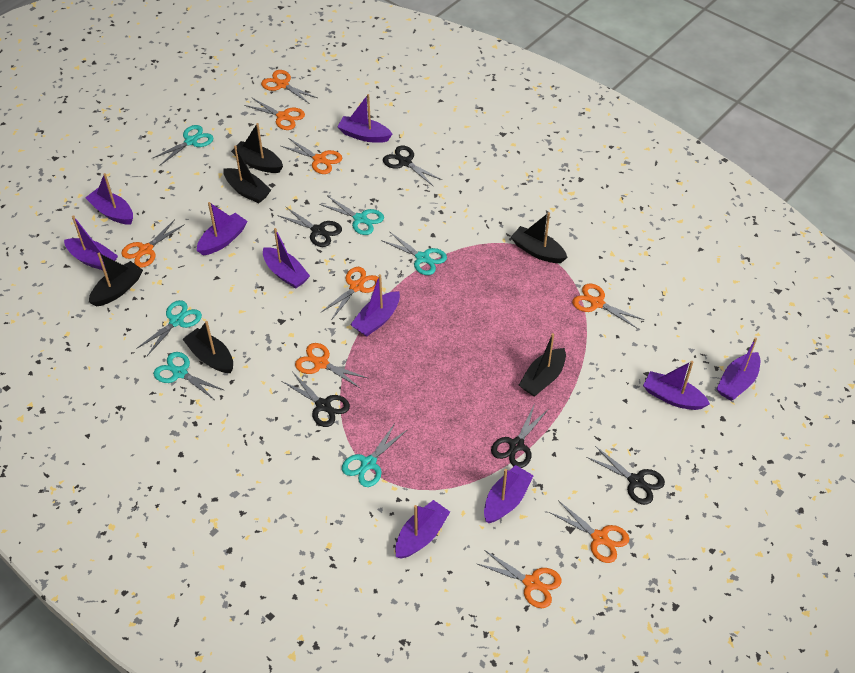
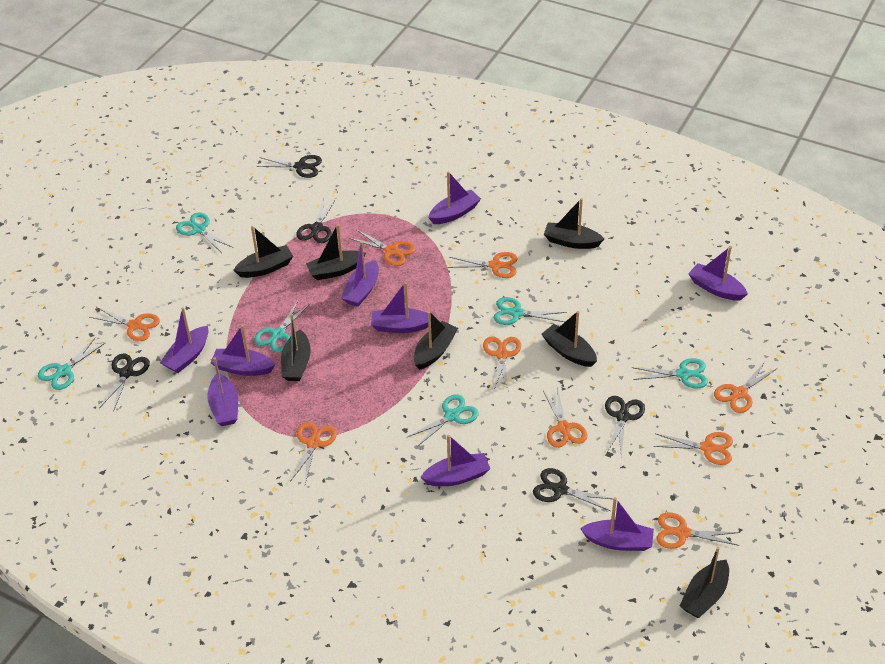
black boat: [89,253,143,307] [182,321,233,373] [223,145,271,203] [231,123,283,173] [511,212,568,263] [519,333,566,397] = 6 -> [234,226,293,278] [281,314,311,381] [306,224,366,280] [414,311,458,370] [541,311,597,367] [544,198,604,249] [680,547,729,618] = 7
purple boat: [64,215,118,272] [85,173,133,224] [197,202,248,255] [263,228,310,289] [337,94,392,143] [350,274,400,337] [395,500,450,559] [484,465,534,523] [643,361,710,410] [716,338,760,401] = 10 -> [160,307,209,373] [207,357,238,426] [210,325,276,376] [341,241,379,307] [371,282,428,333] [421,435,490,486] [428,171,481,224] [580,497,654,551] [688,247,748,301] = 9

